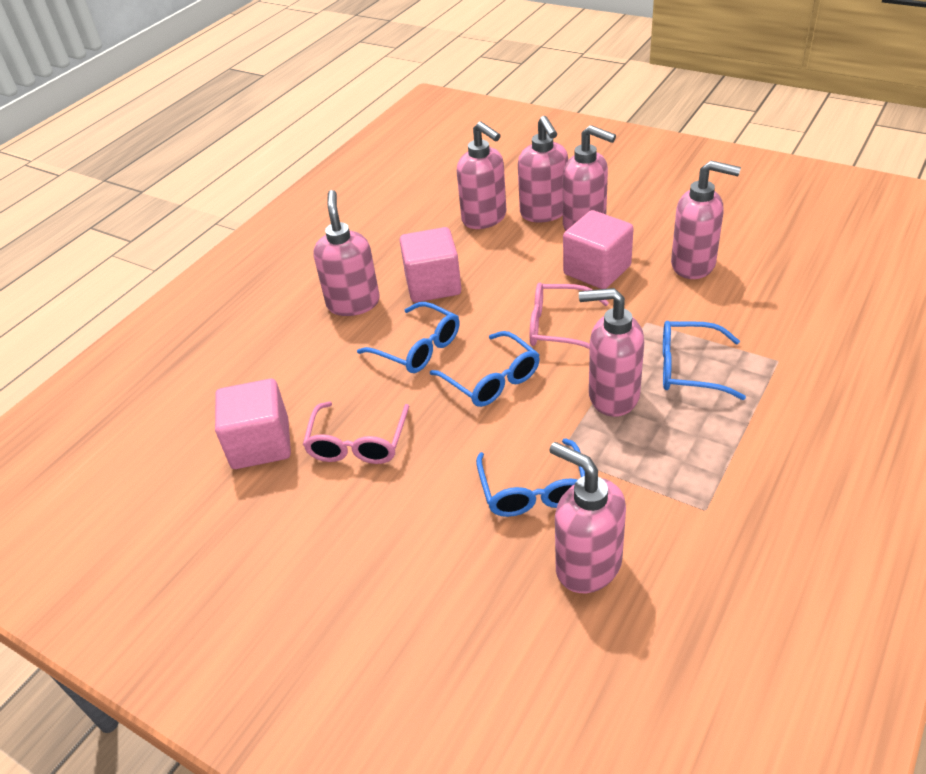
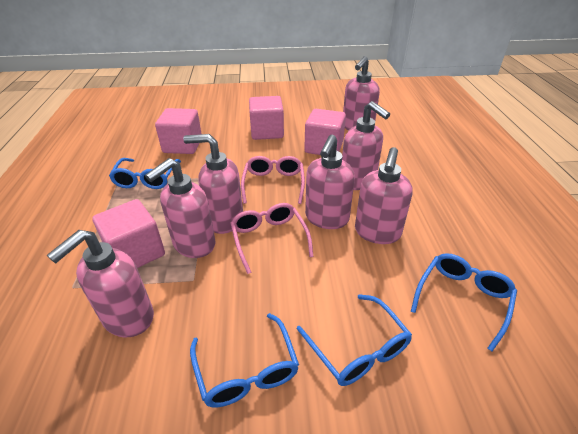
pink cube: [215,379,291,469] [399,227,461,302] [563,210,634,289] = 3 -> [92,199,165,268] [155,108,202,154] [249,96,284,140] [304,109,346,155] = 4

